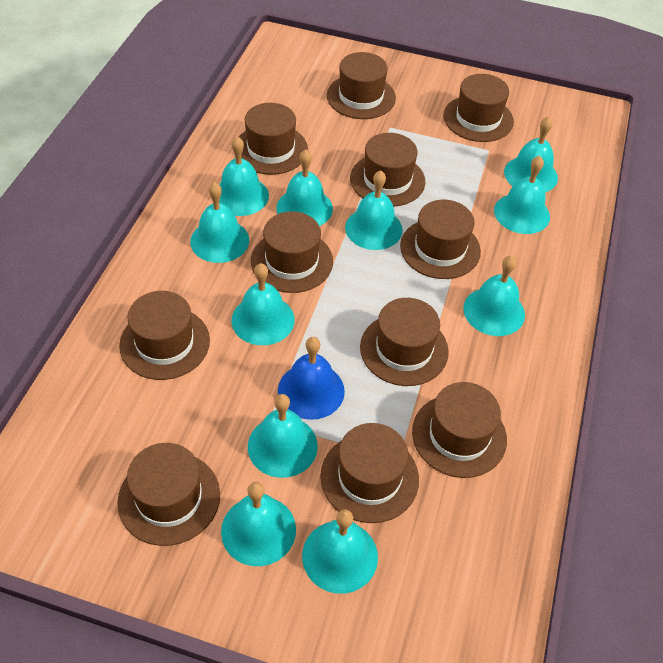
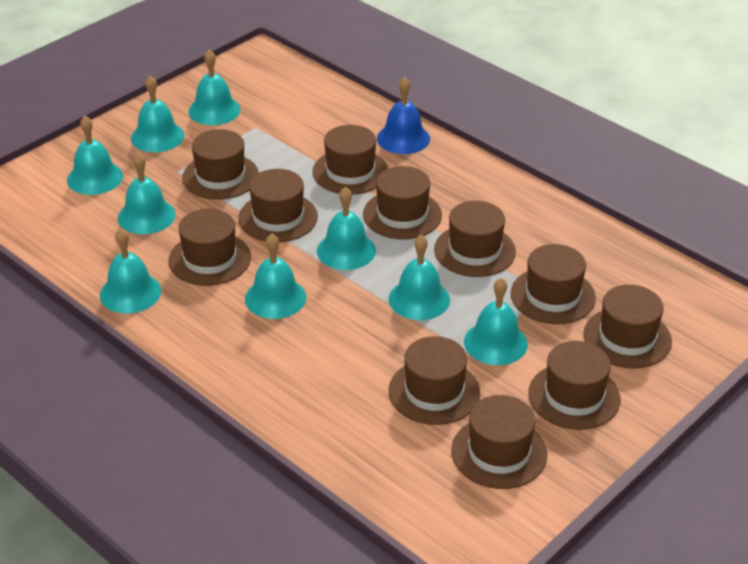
turquoise bell: [190,182,249,263] [219,137,269,216] [221,482,296,566] [232,263,295,345] [248,394,318,478] [276,150,333,226] [302,509,378,594] [345,170,403,250] [463,256,525,336] [494,156,550,234] [504,117,558,192] = 11 -> [67,116,123,195] [100,228,161,314] [118,153,175,234] [131,76,184,152] [189,50,241,125] [245,234,306,319] [317,187,376,270] [389,235,450,320] [464,278,528,365] = 9

